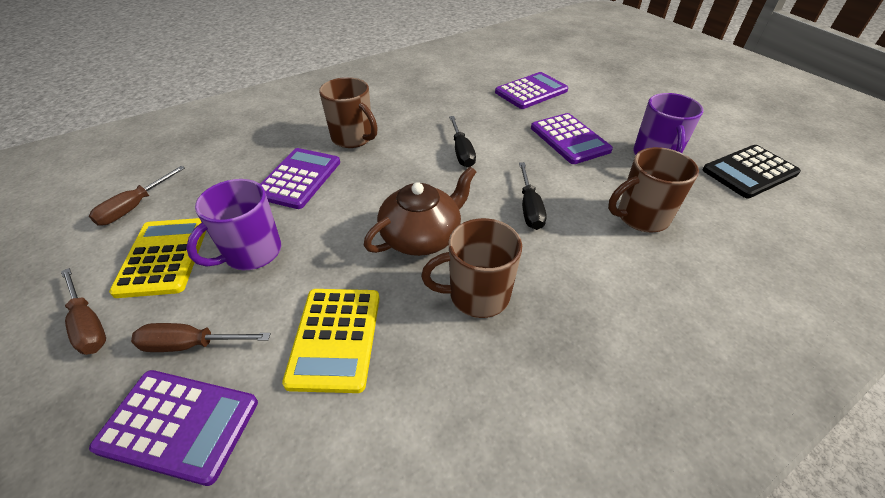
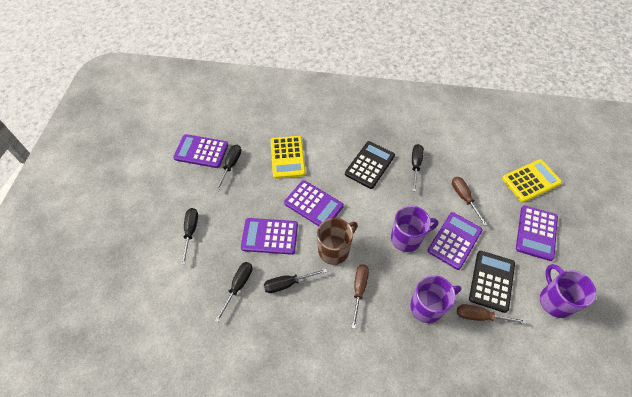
black calculator: [702,145,801,198] = 1 -> [345,141,395,189] [469,251,515,313] = 2
black screwdriver: [449,116,476,167] [519,162,546,230] = 2 -> [181,208,198,265] [215,145,241,191] [215,262,252,322] [264,268,327,293] [412,144,424,192] = 5
brown mug: [319,77,378,148] [421,218,522,318] [608,147,699,232] = 3 -> [317,218,358,265] = 1
brown teapot: [364,167,476,256] = 1 -> none = 0
purple calculator: [89,370,258,486] [260,148,340,209] [495,72,568,109] [531,113,613,164] = 4 -> [173,134,228,168] [241,218,298,255] [284,180,344,226] [427,212,482,270] [516,205,558,261] = 5
purple mug: [186,179,281,270] [633,93,703,155] = 2 -> [391,206,438,252] [410,275,461,323] [540,264,596,318] = 3

